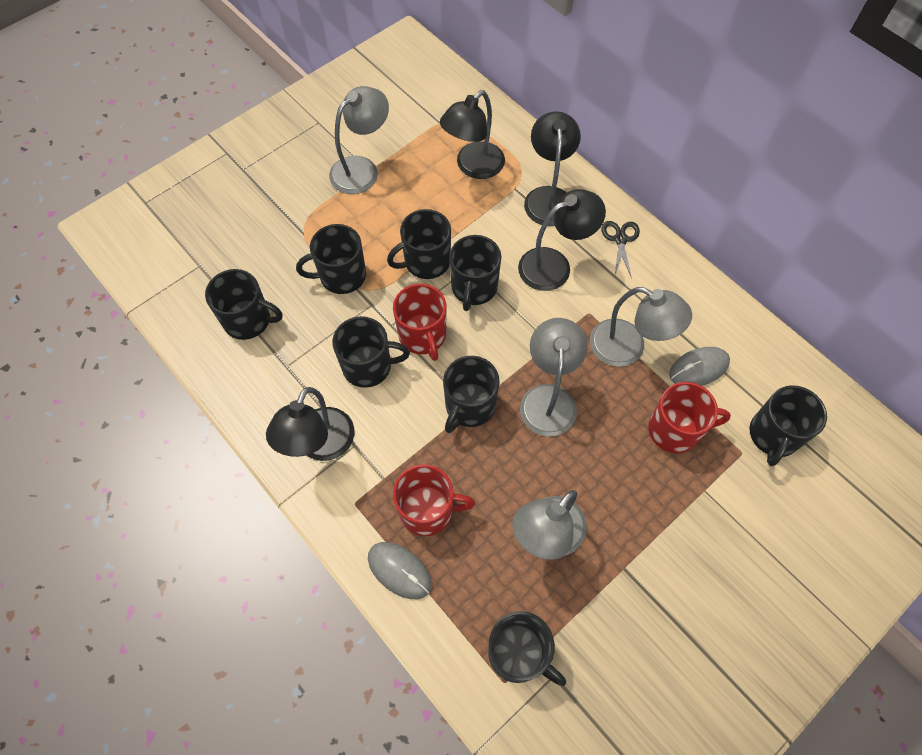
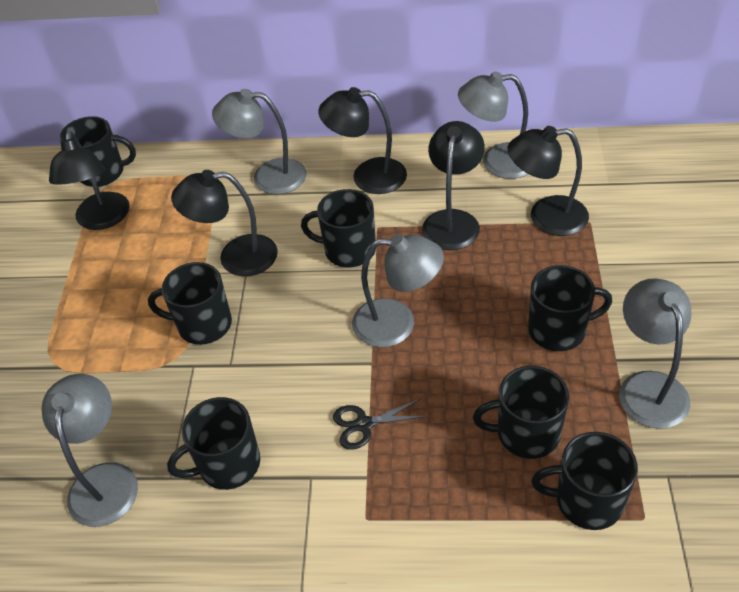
black lamp: [266,387,354,461] [440,90,505,179] [518,189,606,291] [524,111,581,226] = 4 -> [49,131,130,230] [171,170,278,276] [318,87,407,194] [422,121,485,250] [508,126,589,236] = 5
black mug: [205,269,283,340] [296,224,366,294] [332,316,410,388] [387,209,451,279] [443,356,500,433] [449,235,501,311] [488,611,566,686] [749,385,827,466] = 8 -> [60,116,136,187] [148,262,232,345] [167,397,260,490] [301,189,376,267] [473,366,569,459] [528,265,612,351] [531,432,638,530] = 7
grey lamp: [329,86,389,194] [512,490,587,560] [520,318,588,437] [590,287,692,367] = 4 -> [42,374,138,527] [212,89,306,195] [352,234,444,348] [458,71,528,179] [619,278,691,429] = 5
grey mouse: [368,542,432,599] [669,347,730,386] = 2 -> none = 0
red mug: [393,284,447,361] [393,464,475,536] [648,382,731,454] = 3 -> none = 0

